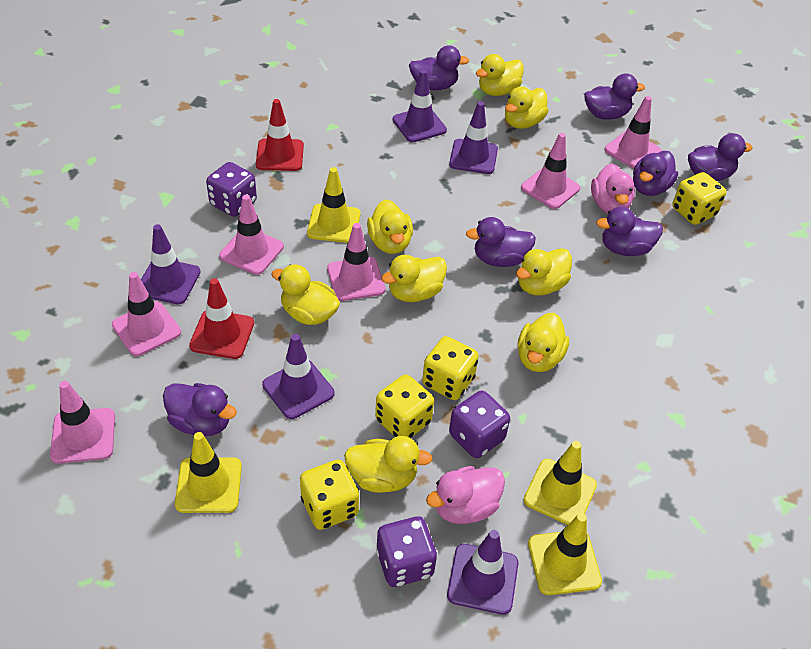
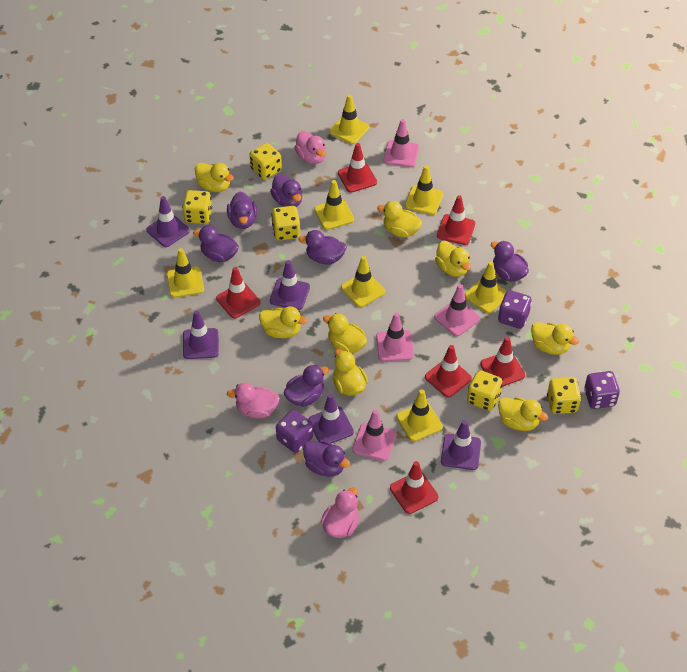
pink duck: [426,466,505,524] [591,163,635,213] = 2 -> [227,382,280,418] [294,131,326,164] [321,487,359,538] = 3
pink traffic cone: [50,381,115,464] [112,272,181,356] [219,195,284,275] [327,223,385,301] [521,133,580,209] [604,96,661,169] = 6 -> [352,410,396,461] [376,313,414,361] [383,119,419,167] [434,284,480,336] = 4
red traffic cone: [189,278,254,359] [256,99,304,171] = 2 -> [216,267,261,319] [338,143,377,193] [390,461,438,514] [425,345,472,398] [437,195,475,245] [480,337,525,387] = 6
yellow dice: [300,460,359,530] [375,375,434,438] [422,336,479,400] [672,172,726,225] = 4 -> [182,190,212,224] [249,143,282,180] [271,206,300,241] [467,370,502,411] [547,377,581,414] = 5
yellow traffic cone: [175,432,242,513] [307,167,361,243] [524,441,597,525] [528,513,602,595] = 4 -> [167,248,204,298] [314,180,354,230] [329,95,369,144] [341,256,385,307] [396,389,443,442] [405,165,443,215] [465,262,507,313] = 7

